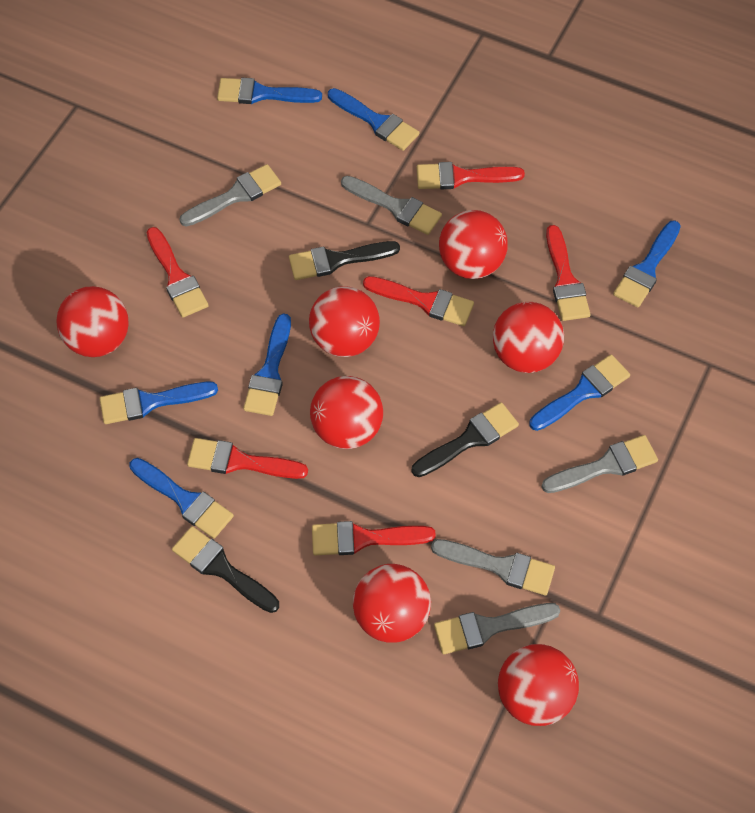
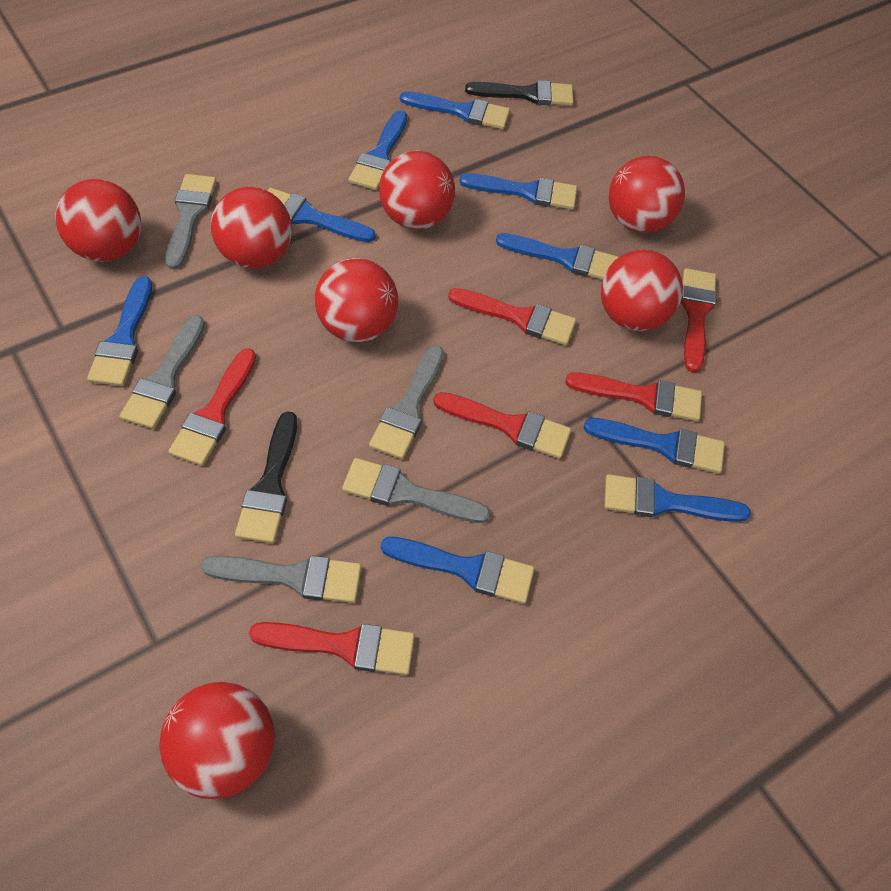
black brush: [172,526,279,613] [289,241,400,280] [411,402,519,477] = 3 -> [235,411,297,543] [465,80,574,106] = 2
blue brush: [100,382,218,424] [129,458,234,539] [217,78,322,104] [243,313,291,416] [328,88,419,151] [529,354,630,431] [613,220,681,307] = 7 -> [87,276,152,386] [267,188,376,242] [349,110,407,190] [381,537,534,604] [400,91,510,129] [459,173,577,209] [496,233,619,280] [584,418,725,473] [604,474,751,522] = 9

